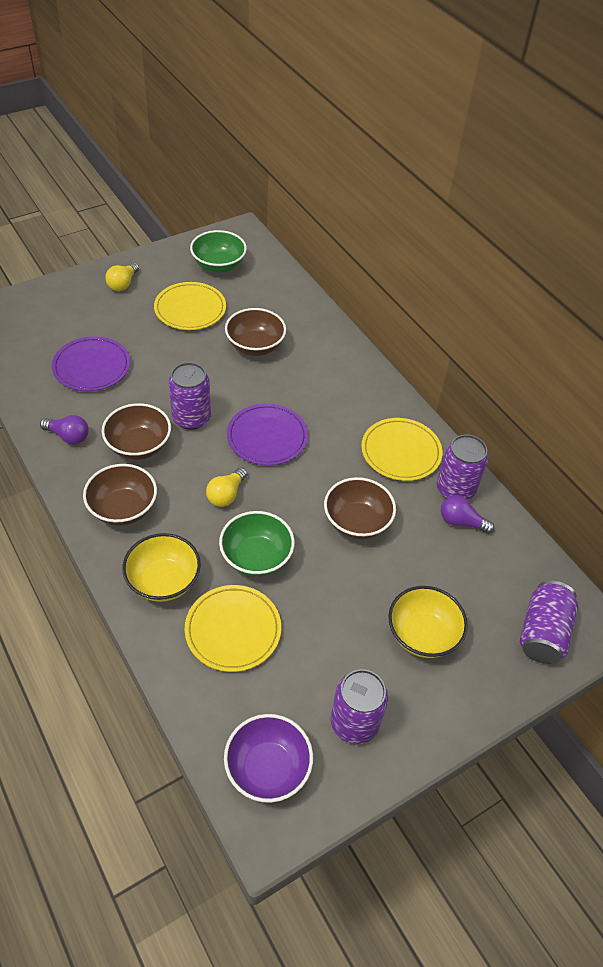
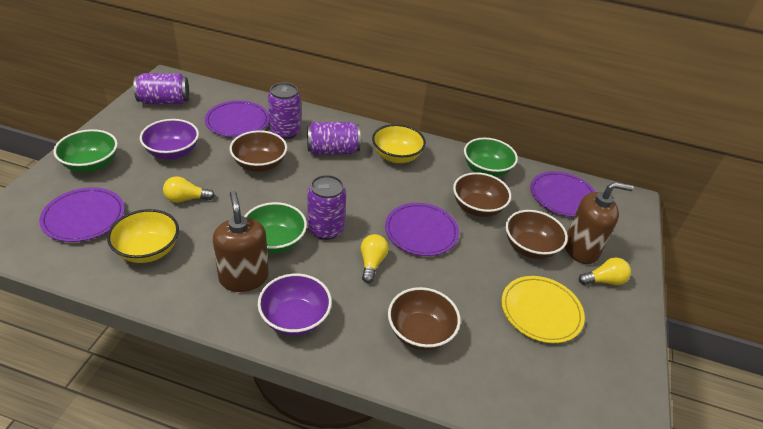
brown soap dispenser: none = 0 -> [213,191,269,292] [565,182,634,264] = 2
green bowl: [190,230,247,273] [219,511,295,577] = 2 -> [53,129,118,172] [244,202,307,254] [464,138,518,177] = 3
purple bowl: [224,714,313,803] = 1 -> [140,119,199,160] [258,274,332,336] = 2
purple light bulb: [40,415,89,445] [441,495,495,534] = 2 -> none = 0
purple plate: [52,336,130,391] [227,403,308,466] = 2 -> [39,188,125,242] [205,101,269,137] [385,203,459,256] [531,171,596,217] = 4
yellow light bulb: [105,262,139,291] [206,467,247,507] = 2 -> [163,176,215,203] [361,234,389,283] [579,257,631,285] = 3
yellow plate: [154,282,226,330] [185,585,281,672] [361,418,443,481] = 3 -> [501,276,585,343] = 1

